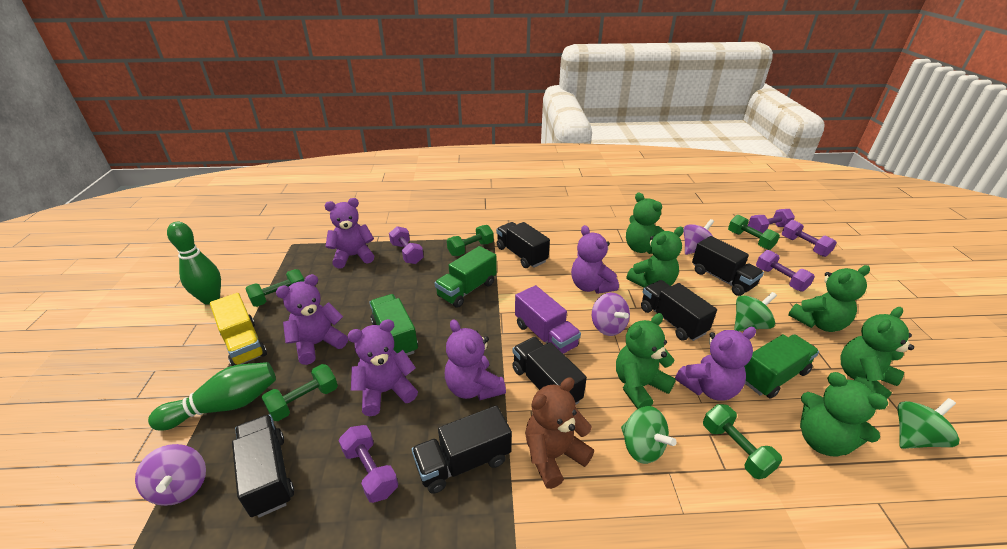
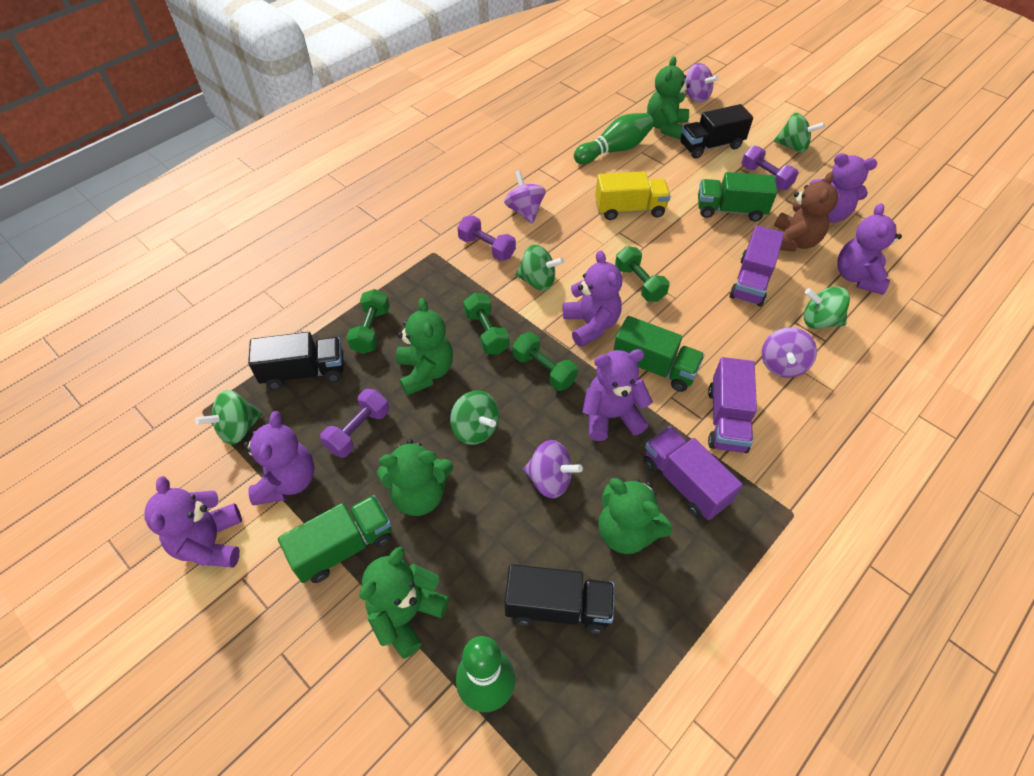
black truck: [232,414,294,517] [412,405,512,494] [496,222,550,268] [512,337,587,405] [641,280,717,341] [692,236,764,296] = 6 -> [248,332,344,390] [504,564,614,634] [680,104,753,159] = 3
green dumbbell: [245,269,304,307] [262,364,338,421] [447,225,494,256] [703,404,782,479] [728,215,780,250] = 5 -> [346,289,390,354] [463,293,509,355] [513,332,578,391] [615,246,670,302] = 4
green spinning top: [621,406,677,464] [734,292,777,331] [897,398,959,449] = 3 -> [195,390,263,445] [450,390,499,445] [516,245,564,291] [774,113,825,153] [804,286,850,329] = 5
green teddy bear: [616,313,676,409] [626,193,664,254] [626,227,684,288] [788,265,870,332] [800,372,888,457] [840,307,914,399] = 6 -> [359,547,449,659] [377,439,453,516] [396,298,453,396] [598,478,672,554] [647,56,690,139] = 5
purple dumbbell: [339,425,398,503] [389,226,424,264] [748,209,795,233] [756,250,815,291] [782,220,837,257] = 5 -> [320,389,389,458] [457,216,516,261] [741,145,799,190] = 3
purple spinning top: [135,444,206,506] [592,293,630,336] [683,219,714,255] = 3 -> [504,170,546,224] [523,440,583,498] [685,63,719,103] [762,327,817,378] = 4
purple truck: [515,285,581,354] = 1 -> [643,426,743,520] [708,357,757,453] [729,225,784,307] = 3

